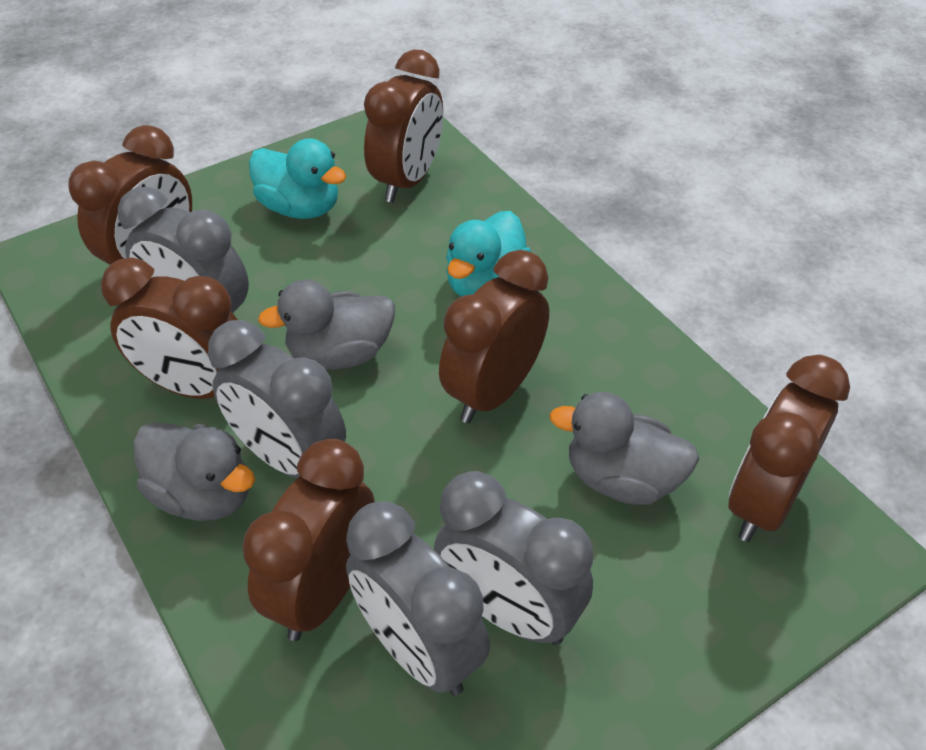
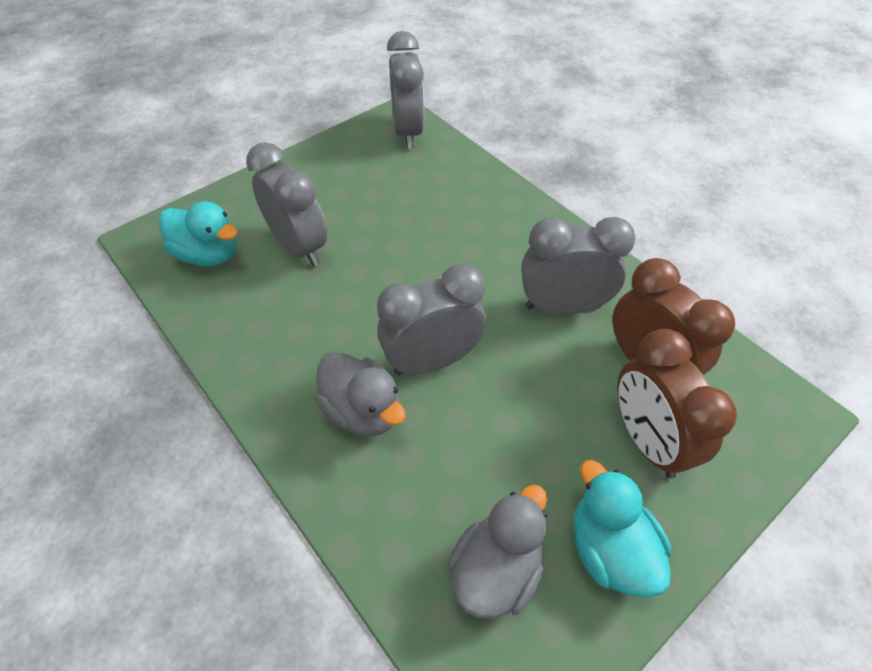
brown clock: [68,125,192,265] [101,257,238,399] [242,439,375,641] [364,50,443,203] [439,250,549,423] [728,354,850,542] = 6 -> [612,258,735,375] [617,329,737,478] = 2
grey duck: [133,422,255,521] [258,279,395,370] [549,392,699,505] = 3 -> [316,352,406,436] [447,484,547,618] = 2

